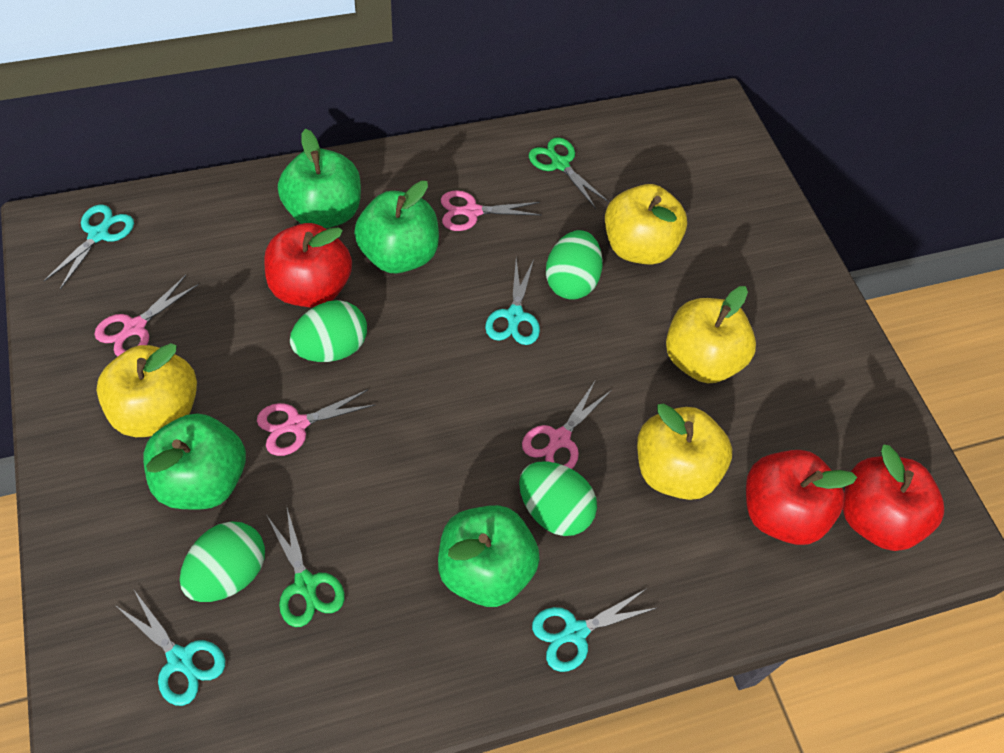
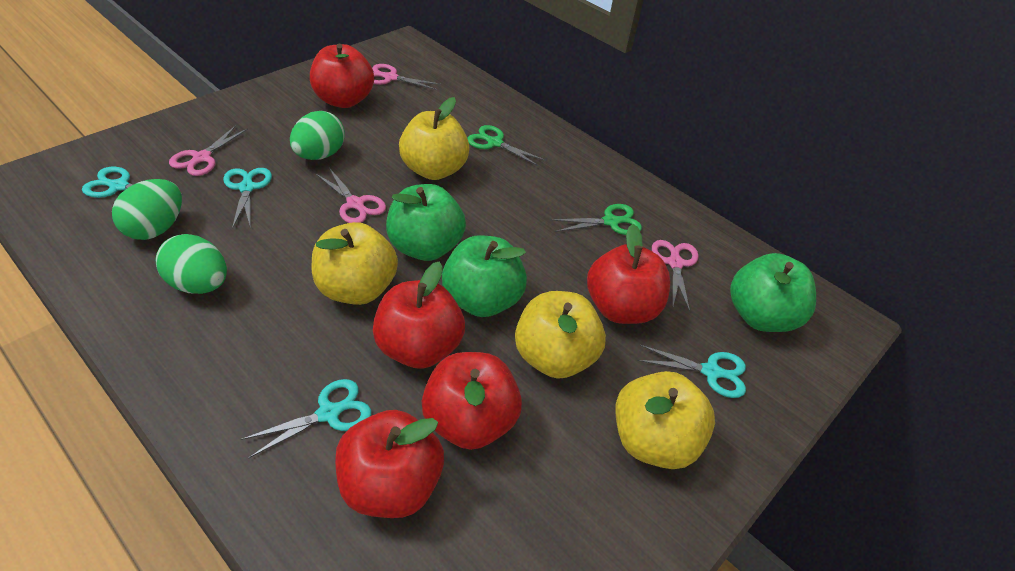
green apple: [143,413,246,509] [278,129,361,229] [354,181,439,273] [438,505,540,607] = 4 -> [386,184,466,261] [442,236,527,317] [730,253,816,332] = 3
green egg: [180,521,265,602] [290,300,367,362] [519,461,597,536] [546,230,603,300] = 4 -> [112,179,182,240] [155,234,227,294] [290,111,345,160] = 3
red apple: [264,223,352,307] [746,450,857,545] [843,445,944,551] = 3 -> [310,44,374,108] [335,410,444,518] [373,261,465,369] [422,352,522,450] [587,224,670,324] = 5

